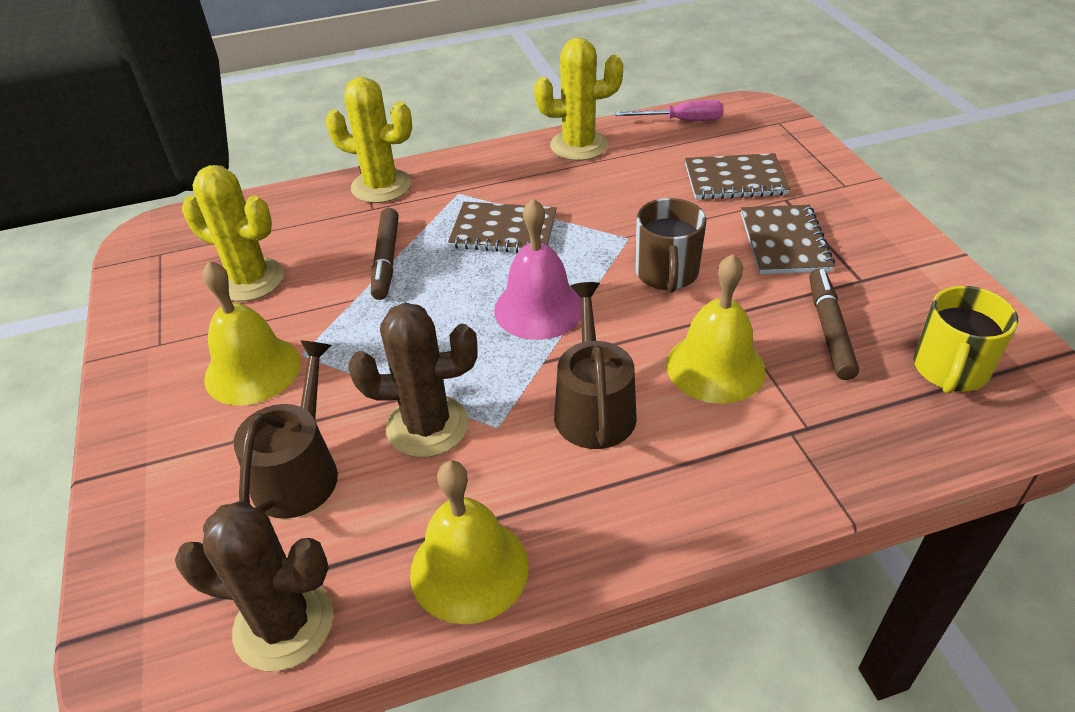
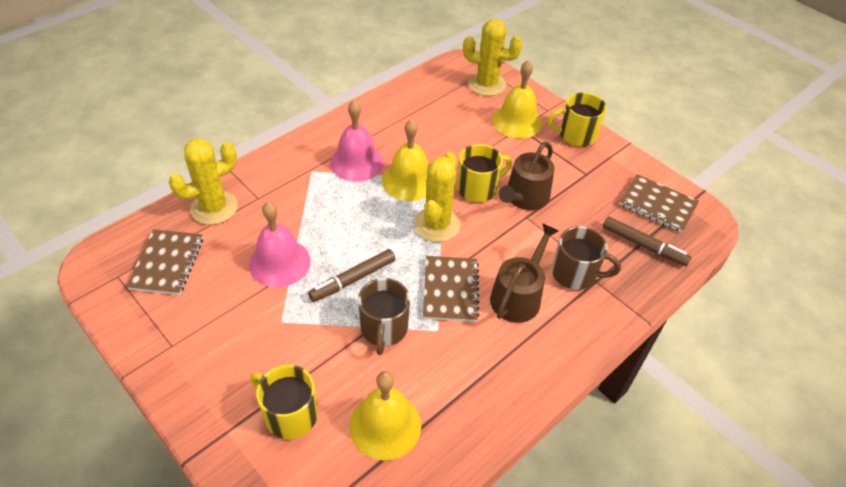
brown cactus: [175,501,333,671] [348,303,478,458] = 2 -> none = 0
brown mug: [635,198,706,292] = 1 -> [358,278,410,355] [552,226,621,290] = 2
pink bell: [494,198,582,340] = 1 -> [249,201,311,287] [330,100,384,182] = 2
pink screwdriver: [615,100,724,121] = 1 -> none = 0
yellow mug: [913,286,1018,394] = 1 -> [250,365,318,440] [457,144,512,202] [547,92,607,147] = 3

